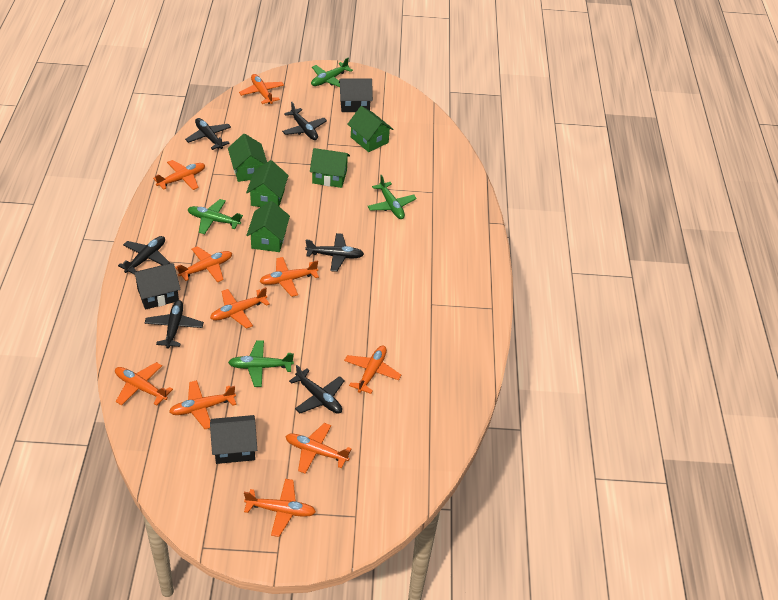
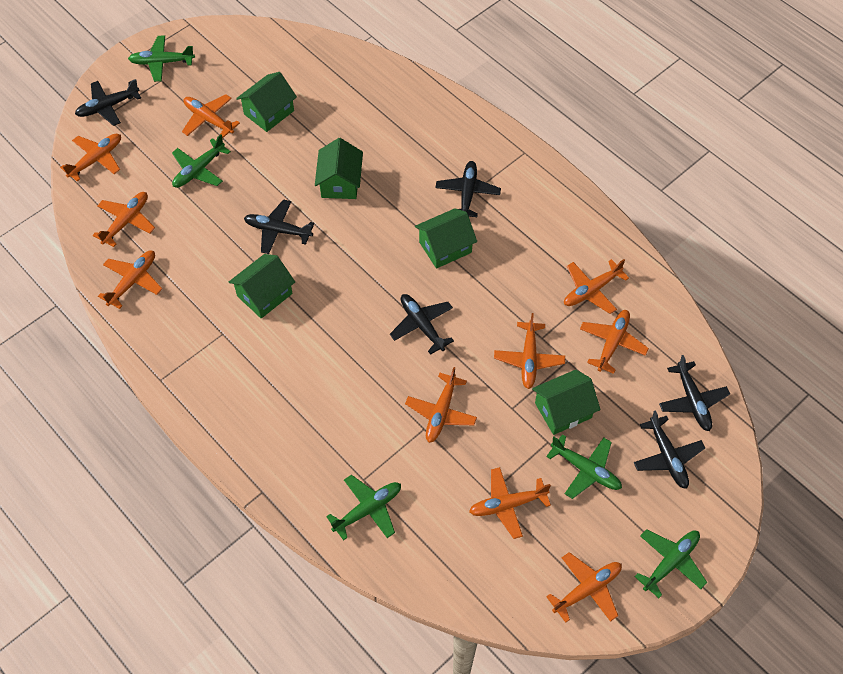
black house: [132,263,181,310] [210,415,257,464] [339,79,373,112] = 3 -> none = 0
green plane: [187,199,243,234] [228,340,294,387] [311,58,353,87] [367,175,417,219] = 4 -> [128,35,195,82] [172,134,231,188] [326,475,401,541] [546,434,622,499] [634,529,707,598] = 5

